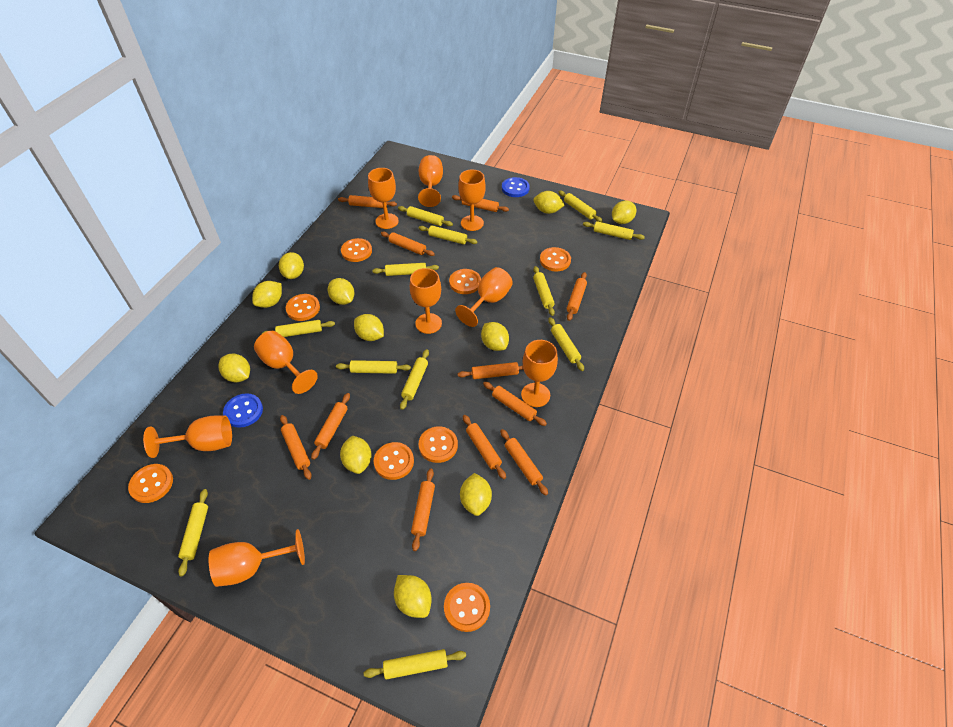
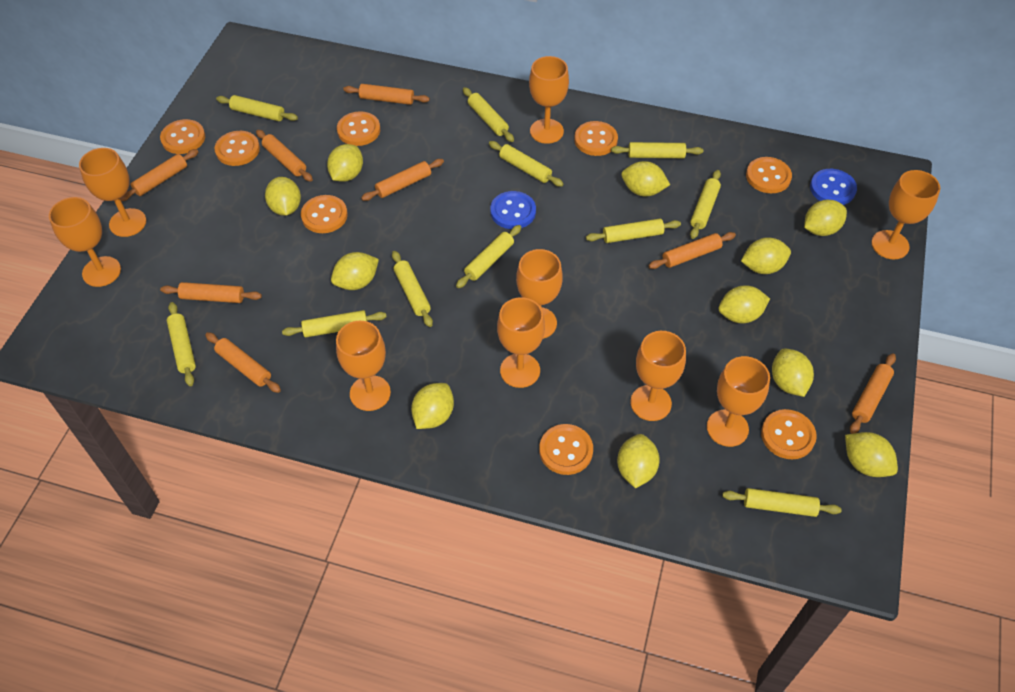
orange rolling pin: [280,415,312,480] [311,393,350,460] [338,195,397,208] [381,232,435,256] [411,468,435,551] [452,195,509,212] [458,362,524,379] [463,415,506,479] [483,382,547,426] [500,429,548,495] [567,272,587,321] = 11 -> [120,149,199,201] [160,282,262,303] [205,332,281,393] [256,130,313,182] [343,84,430,105] [361,159,444,201] [648,232,736,269] [850,353,896,434] = 8
yellow rolling pin: [178,489,208,576] [262,320,335,337] [336,360,411,374] [364,649,466,679] [372,263,439,276] [398,206,453,226] [400,349,429,410] [419,225,478,244] [533,266,555,316] [548,317,584,371] [558,191,603,222] [583,221,645,240] = 12 -> [167,302,196,386] [216,95,298,121] [282,310,387,337] [392,251,433,327] [456,225,521,288] [463,87,514,142] [489,141,563,187] [586,219,681,243] [611,142,703,158] [690,170,721,239] [722,488,842,517] = 11

